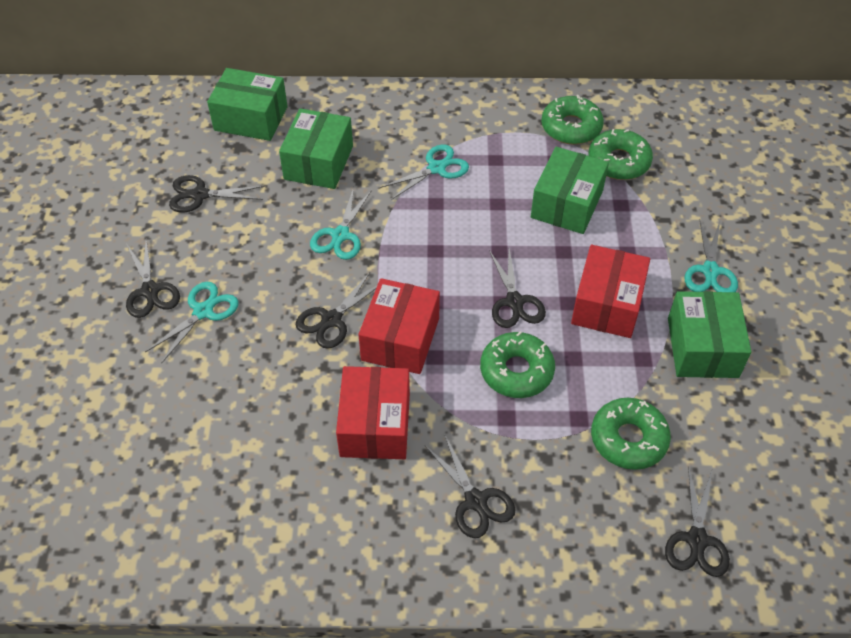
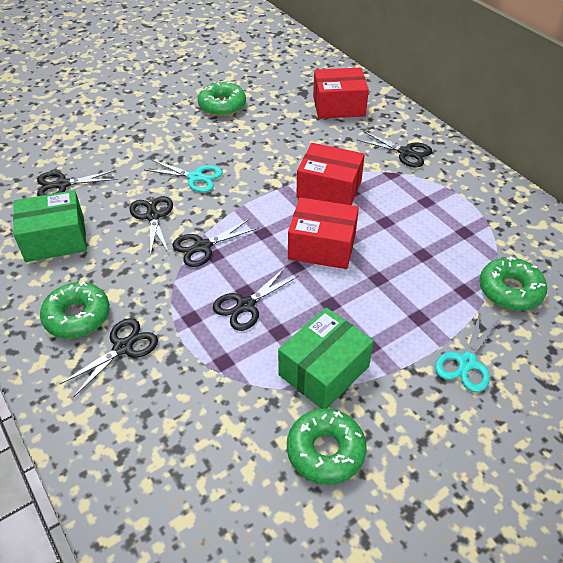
green box: [207,68,288,141] [279,108,353,189] [531,147,609,234] [668,291,751,378] = 4 -> [13,190,87,262] [278,308,374,409] = 2
turquoise scissors: [145,282,239,364] [310,187,372,260] [380,144,469,200] [685,221,738,292] = 4 -> [145,159,223,192] [435,313,499,392] = 2

